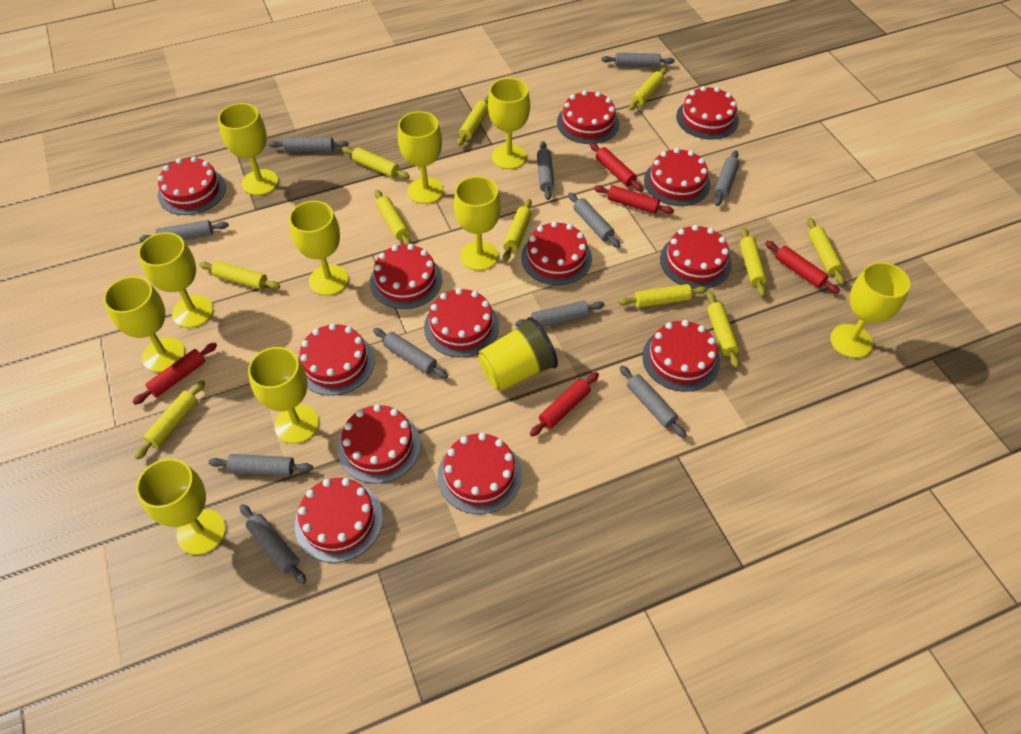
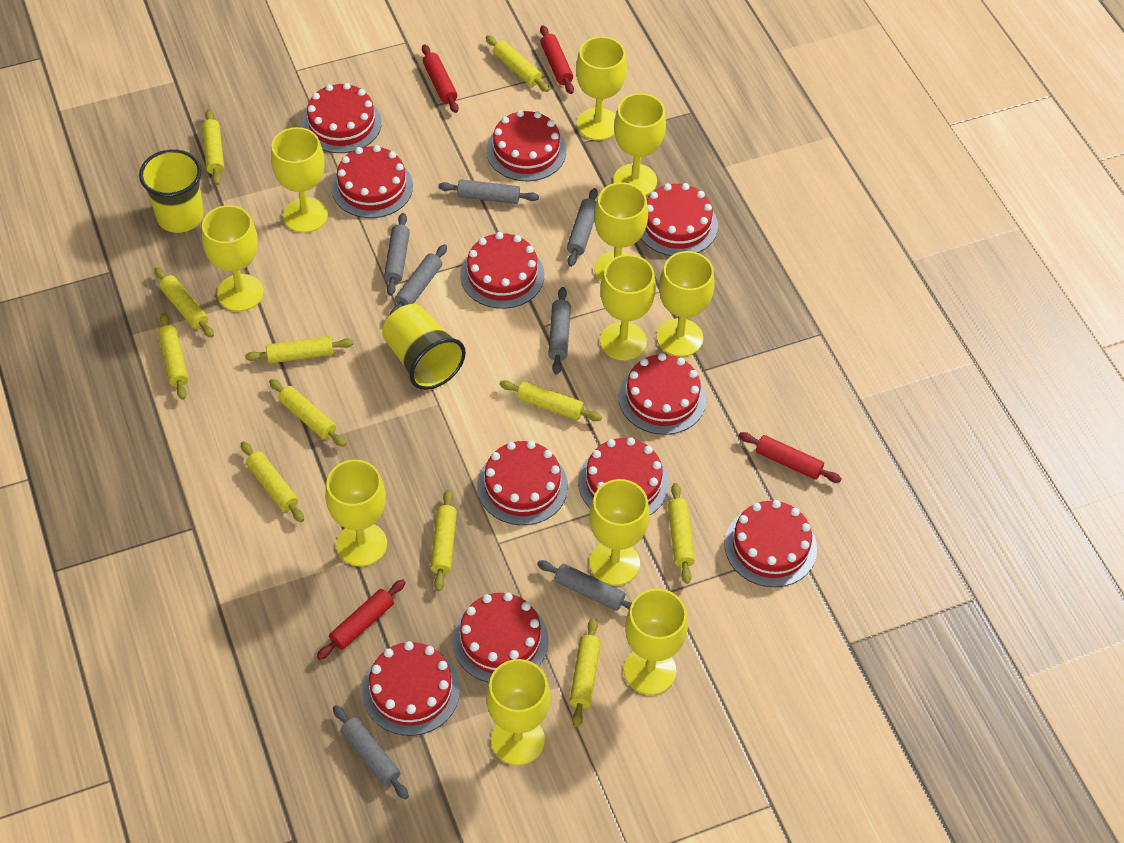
grey rolling pin: [139,220,229,242] [208,454,313,476] [240,504,306,584] [269,137,349,152] [373,328,448,379] [515,300,605,327] [537,141,554,200] [568,193,620,248] [601,53,675,67] [620,365,687,438] [714,150,739,206] = 11 -> [333,705,409,799] [384,213,410,296] [390,244,447,315] [438,179,539,204] [537,560,632,611] [548,287,571,375] [567,188,598,267] = 7
red cake: [158,156,226,215] [295,478,383,563] [298,323,375,396] [338,404,421,483] [370,244,442,309] [424,288,499,357] [438,433,522,514] [521,221,592,285] [557,90,619,144] [642,320,720,392] [644,148,711,206] [660,225,732,289] [676,86,739,139] = 13 -> [302,83,382,153] [331,145,413,218] [362,641,460,736] [452,592,549,683] [460,232,544,309] [477,441,568,525] [486,110,566,181] [578,437,669,516] [619,353,706,435] [641,183,718,256] [725,500,817,587] = 11
red rolling pin: [133,342,217,405] [530,372,599,437] [590,143,643,192] [594,185,674,214] [765,241,840,294] = 5 -> [317,579,406,660] [422,44,458,113] [540,25,574,94] [739,432,842,483] = 4
yellow cup: [478,317,558,391] = 1 -> [139,149,204,233] [382,304,466,390] = 2
yellow goblet: [103,276,185,372] [136,458,226,555] [138,232,213,328] [218,103,278,195] [248,347,319,444] [289,201,348,296] [398,111,444,204] [454,176,501,271] [488,78,530,169] [830,262,910,358] = 10 -> [202,205,264,311] [271,127,328,233] [325,460,387,566] [486,659,550,765] [576,36,627,140] [589,479,650,586] [594,182,648,282] [600,255,656,360] [613,93,666,196] [624,589,688,695] [657,251,715,357] = 11

